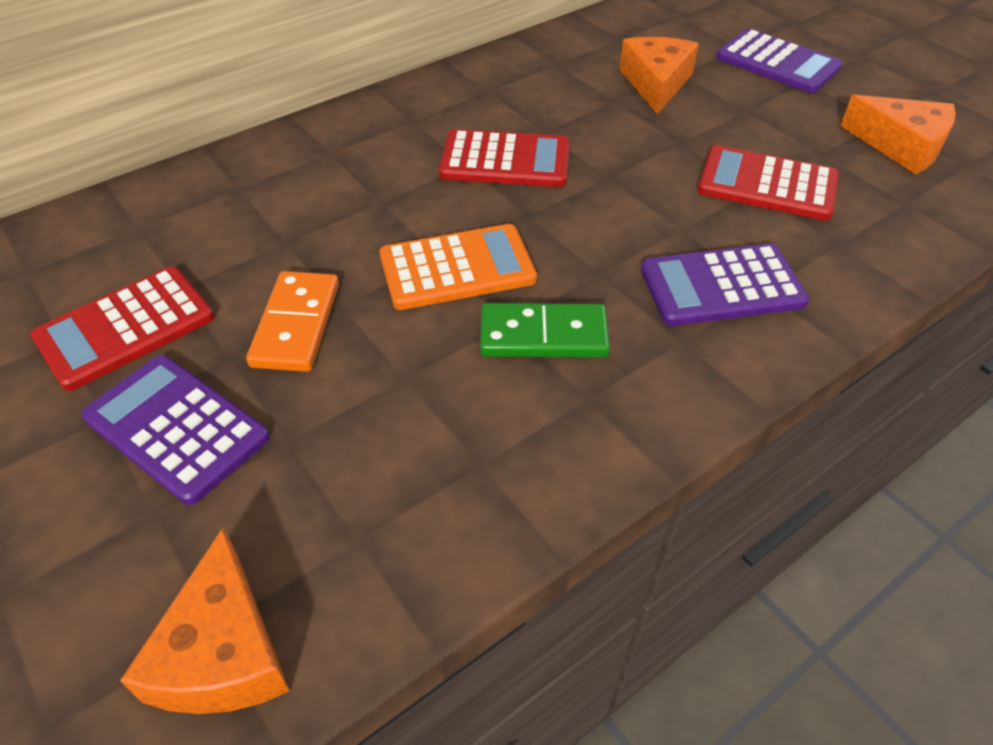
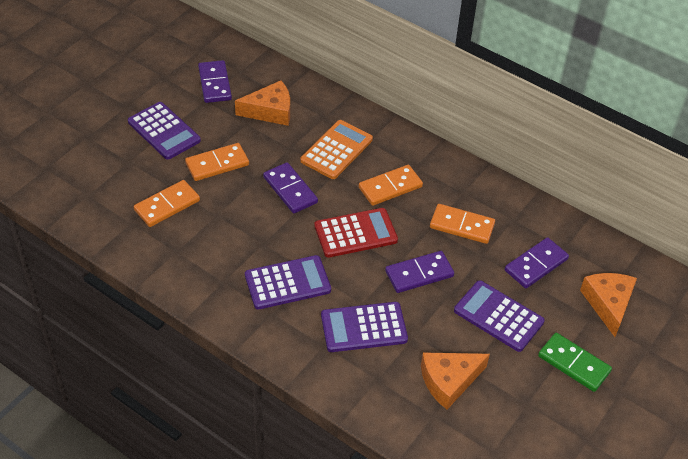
orange domino: [246,271,339,372] = 1 -> [134,180,200,227] [185,143,249,181] [359,165,423,206] [430,204,495,244] = 4
purple calculator: [81,355,270,505] [641,244,809,326] [716,29,842,93] = 3 -> [128,102,201,160] [245,255,331,310] [321,302,408,352] [454,280,545,352] = 4
purple domino: none = 0 -> [198,60,232,103] [263,162,318,213] [385,251,454,293] [505,237,569,288] = 4
red calculator: [30,266,215,391] [439,129,570,187] [697,145,839,221] = 3 -> [314,208,398,258] = 1

